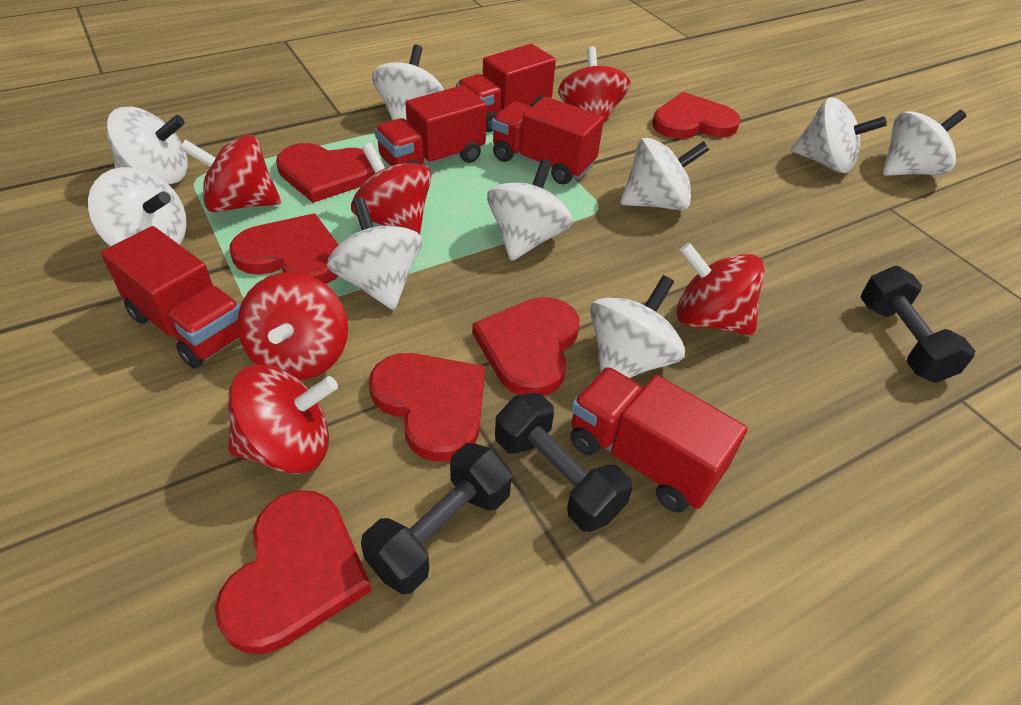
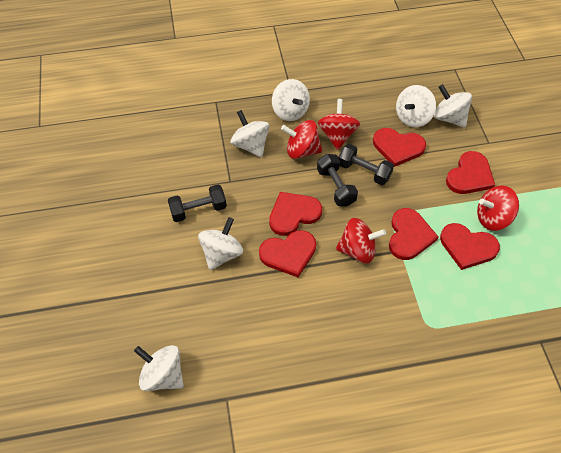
red spinning top: [180,134,281,213] [228,364,338,474] [237,272,348,380] [351,143,432,235] [558,46,631,124] [676,243,764,336] = 6 -> [281,120,322,159] [318,99,360,150] [336,218,386,264] [477,186,519,231] = 4
red truck: [101,226,240,368] [375,85,487,166] [456,44,556,132] [491,96,604,184] [570,367,747,512] = 5 -> none = 0
white spinning top: [88,167,186,247] [106,107,188,184] [327,198,422,310] [372,44,444,121] [487,159,572,261] [590,275,685,378] [620,138,709,211] [791,97,887,173] [882,110,966,176] = 9 -> [134,345,184,391] [198,217,243,270] [231,110,270,158] [272,79,310,121] [396,85,436,127] [434,84,472,128] = 6

